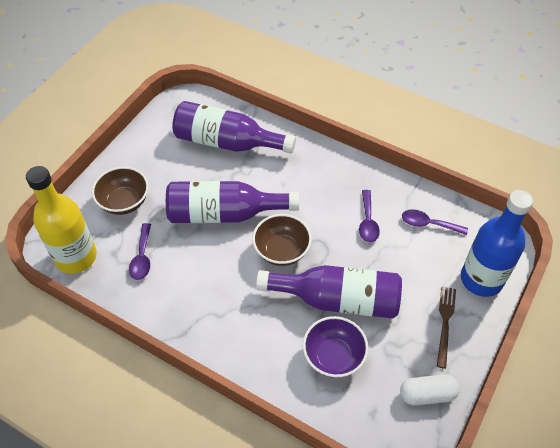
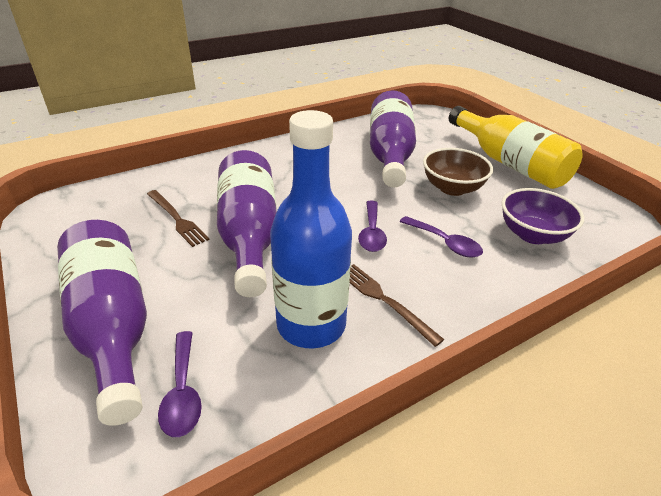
brown bowl: [92,167,149,215] [252,214,312,266] = 2 -> [423,148,493,196] = 1
brown fork: [437,286,456,369] = 1 -> [147,190,210,247] [350,264,444,347] = 2
white capsule: [400,374,460,406] = 1 -> none = 0

